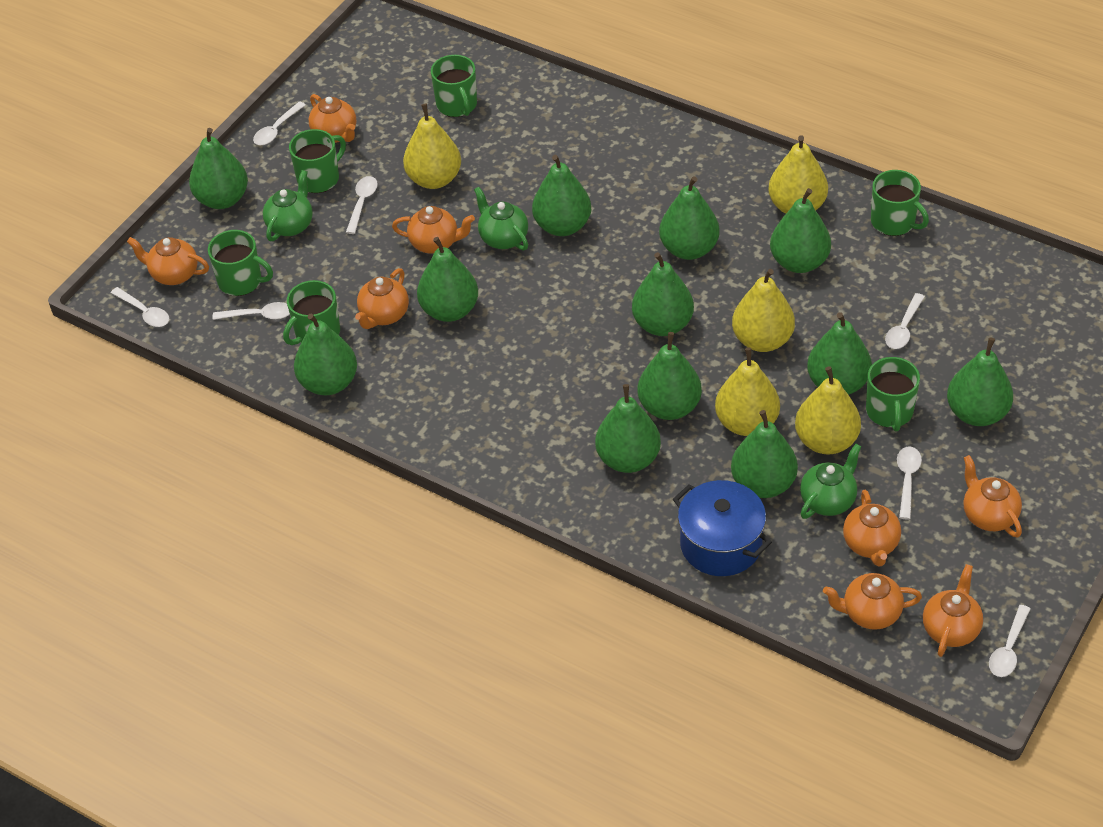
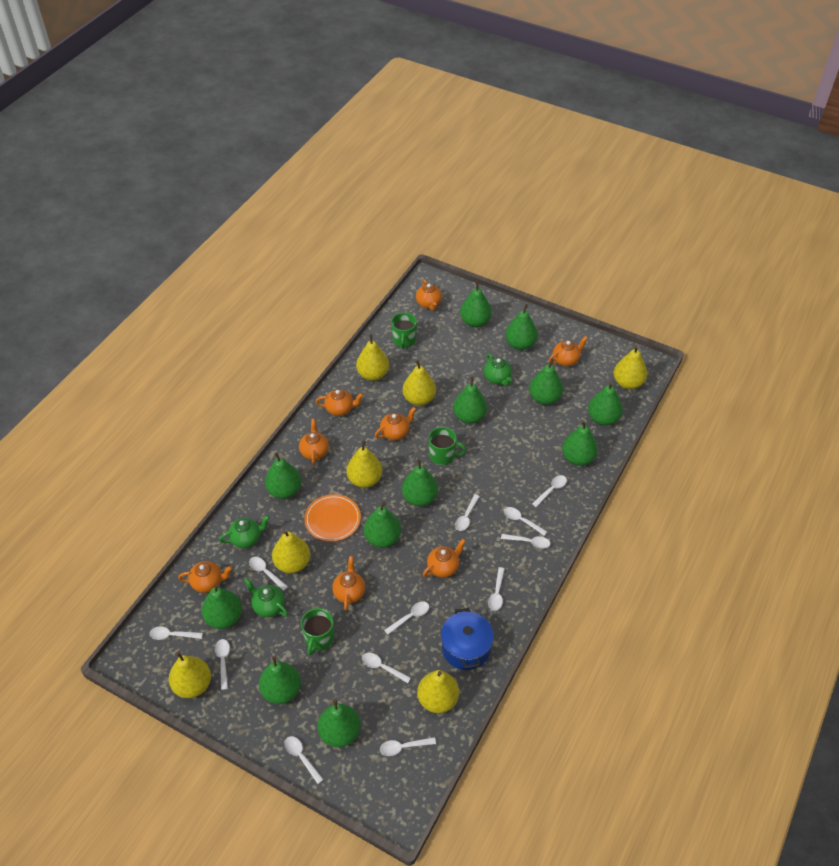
green mug: [208,230,273,296] [283,280,340,345] [289,129,346,193] [431,55,477,117] [866,357,920,431] [871,170,929,236] = 6 -> [301,608,334,656] [391,312,417,349] [428,427,466,465] = 3
orange plate: none = 0 -> [304,494,361,542] = 1
white spoon: [111,287,169,327] [213,302,290,320] [253,101,306,145] [346,176,378,234] [885,293,925,349] [897,446,922,519] [989,605,1030,677] = 7 -> [149,626,203,640] [215,639,230,690] [249,557,288,591] [284,736,324,784] [362,653,411,683] [380,737,436,756] [384,602,429,635] [455,494,480,531] [488,567,505,611] [501,534,550,549] [504,507,547,536] [532,475,567,507] = 12
yellow pear: [403,104,461,189] [715,348,780,436] [732,269,795,352] [768,135,828,214] [795,366,861,455] = 5 -> [169,651,211,698] [272,530,310,573] [347,440,382,488] [356,334,389,381] [403,360,436,406] [417,670,459,713] [614,346,647,389] = 7

